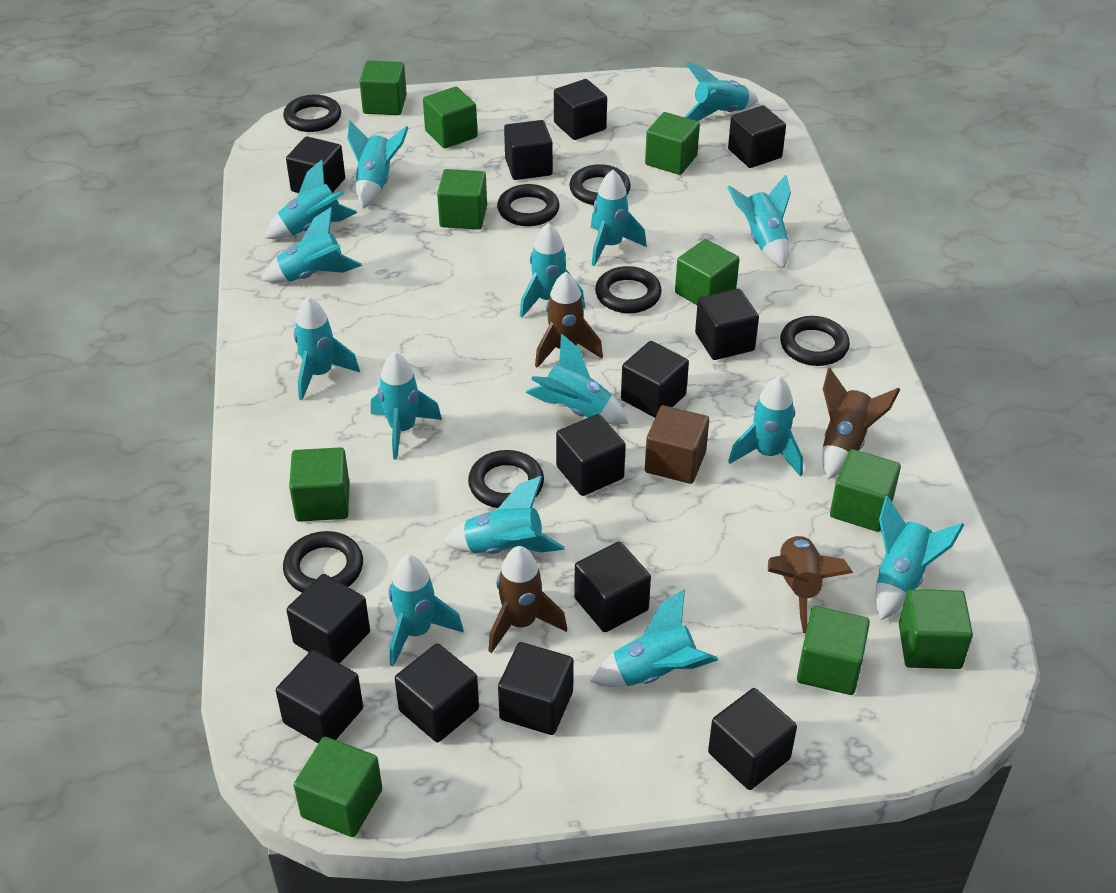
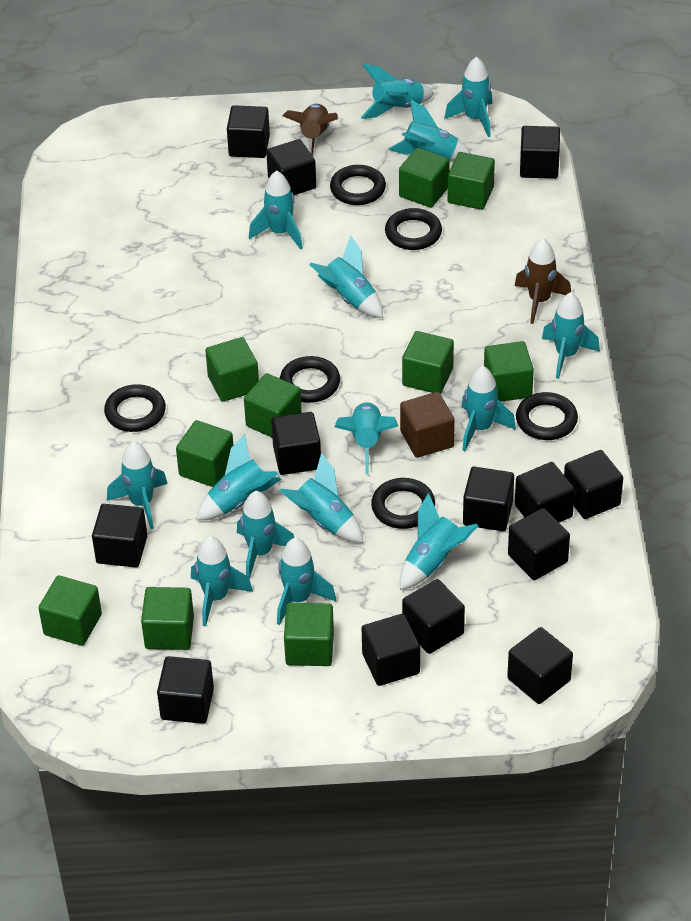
black ring: [283,95,341,132] [283,531,363,592] [468,450,544,508] [497,184,559,226] [569,164,631,205] [595,266,662,313] [780,316,850,366] = 7 -> [104,384,166,432] [280,356,340,403] [330,165,386,205] [371,478,435,529] [385,208,442,250] [516,392,578,440] = 6
brown rocket: [488,546,567,653] [535,272,603,368] [768,534,853,633] [822,367,900,479] = 4 -> [283,104,338,156] [515,238,571,324] = 2

